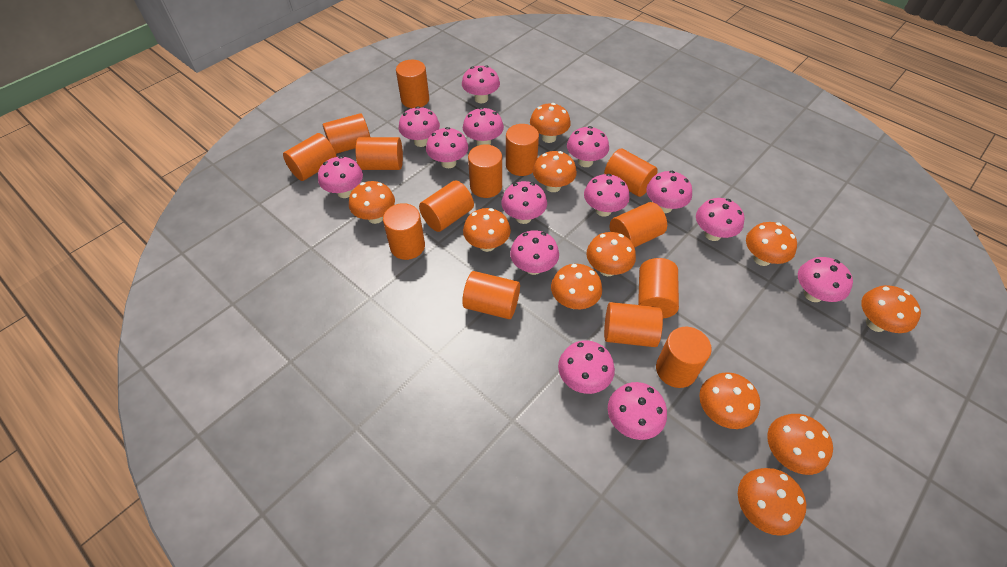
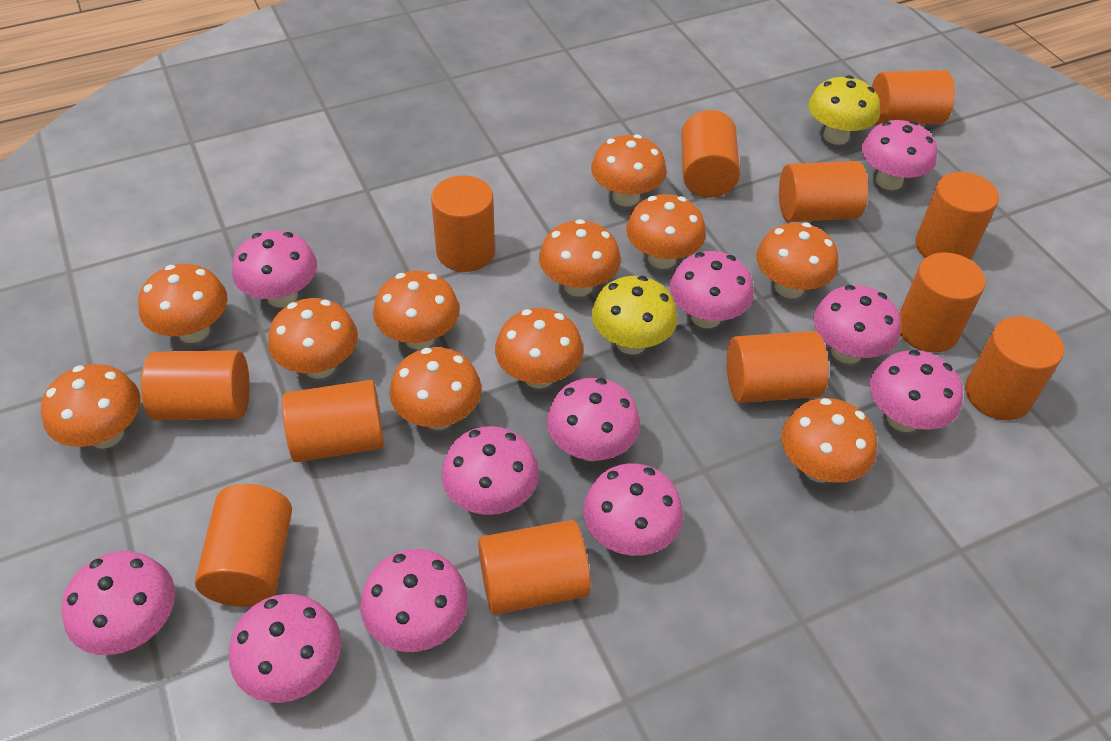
orange cylinder: [283,133,337,181] [323,113,370,154] [356,137,403,170] [383,203,425,260] [396,60,429,108] [419,180,474,232] [462,271,520,319] [468,144,502,198] [506,124,539,176] [604,149,658,197] [604,302,663,347] [610,202,667,248] [638,258,679,318] [656,327,712,388] = 14 -> [141,350,250,421] [195,484,292,607] [282,380,384,462] [431,176,495,272] [478,520,591,615] [681,110,740,198] [727,331,829,403] [779,161,868,222] [872,70,955,125] [899,252,986,353] [915,172,999,260] [965,316,1064,420] = 12
pink mushroom: [318,156,363,198] [399,106,440,147] [426,127,468,168] [462,65,500,103] [463,107,504,146] [501,181,547,224] [510,230,559,275] [558,340,615,394] [567,126,609,167] [584,174,630,217] [608,382,667,440] [646,171,692,213] [696,198,744,241] [798,257,853,302] = 14 -> [61,551,175,655] [229,594,341,703] [232,230,317,308] [360,549,468,652] [441,426,539,515] [547,378,640,462] [583,463,683,556] [670,251,754,328] [813,285,901,364] [862,120,937,190] [870,350,963,432] = 11
yellow mushroom: none = 0 -> [592,276,677,355] [808,75,880,145] = 2

